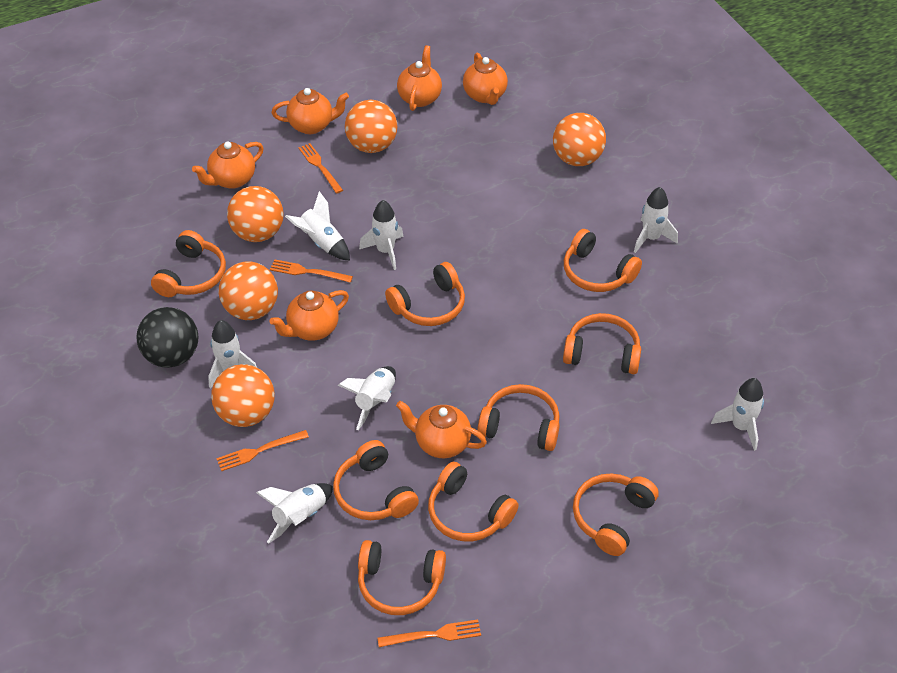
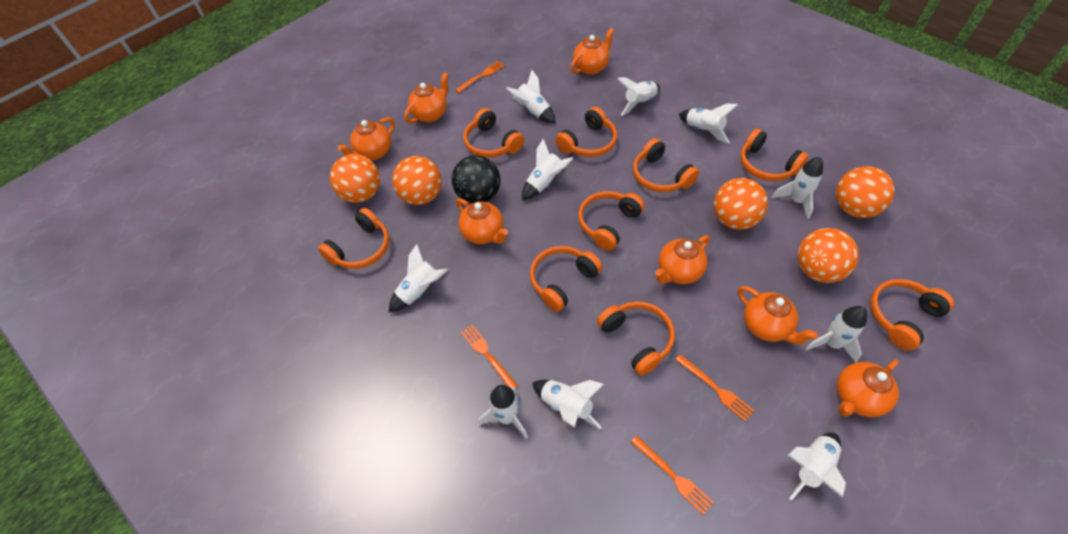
orange teapot: [192,141,264,189] [269,290,349,341] [272,88,349,134] [396,401,487,458] [397,45,442,111] [463,52,508,105] = 6 -> [338,117,395,160] [404,72,449,124] [456,198,508,244] [570,28,614,75] [655,235,710,284] [738,286,818,344] [836,359,899,417] = 7
white rocket: [208,320,257,388] [256,483,333,544] [285,191,350,261] [338,366,396,430] [359,200,404,270] [634,187,678,253] [711,378,764,451] = 7 -> [389,244,448,312] [478,385,528,439] [506,70,556,124] [522,139,574,201] [532,380,604,429] [617,77,660,116] [679,104,738,144] [772,156,823,219] [788,432,846,501] [806,306,867,363] = 10

